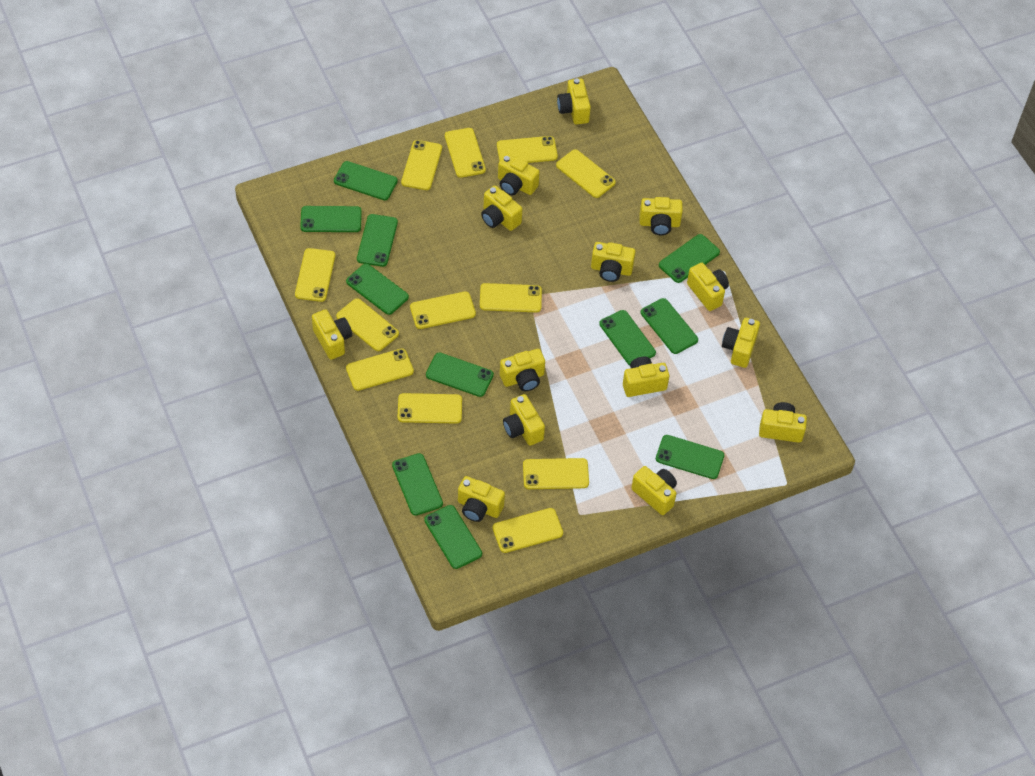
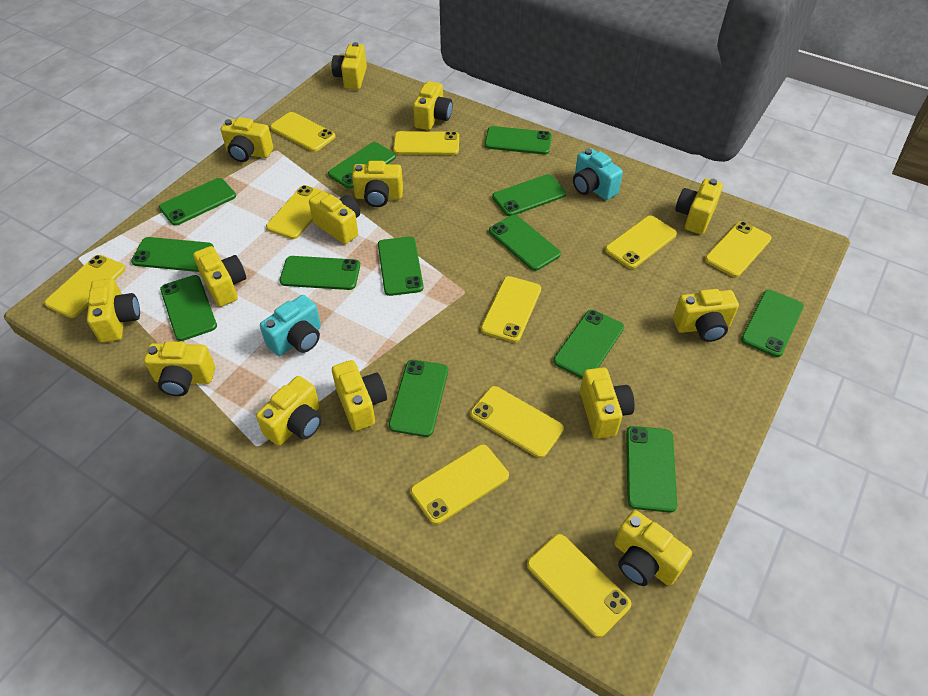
green phone: [300,206,362,232] [334,161,398,200] [346,264,409,315] [357,214,398,267] [392,453,443,516] [424,505,482,569] [426,352,494,397] [599,310,656,366] [641,298,698,354] [656,435,724,479] [659,234,720,283] = 11 -> [131,237,214,272] [159,178,236,226] [160,275,217,341] [280,256,360,290] [328,142,396,189] [378,237,424,296] [389,360,448,437] [485,126,552,155] [489,215,561,271] [492,174,566,216] [553,310,624,378] [626,426,677,513] [741,290,804,357] = 13
turquoise camera: none = 0 -> [260,295,321,356] [573,148,623,200] = 2
yellow phone: [295,248,335,302] [336,298,399,351] [346,348,414,391] [398,393,462,424] [401,140,442,190] [410,292,476,329] [445,128,486,178] [480,283,542,312] [492,508,563,553] [497,136,558,163] [523,458,589,489] [556,149,616,198] = 12 -> [44,255,126,318] [266,185,330,239] [270,112,336,152] [393,131,459,155] [411,444,509,524] [470,386,564,458] [481,276,541,343] [527,534,631,638] [605,216,677,269] [705,221,771,277] = 10

